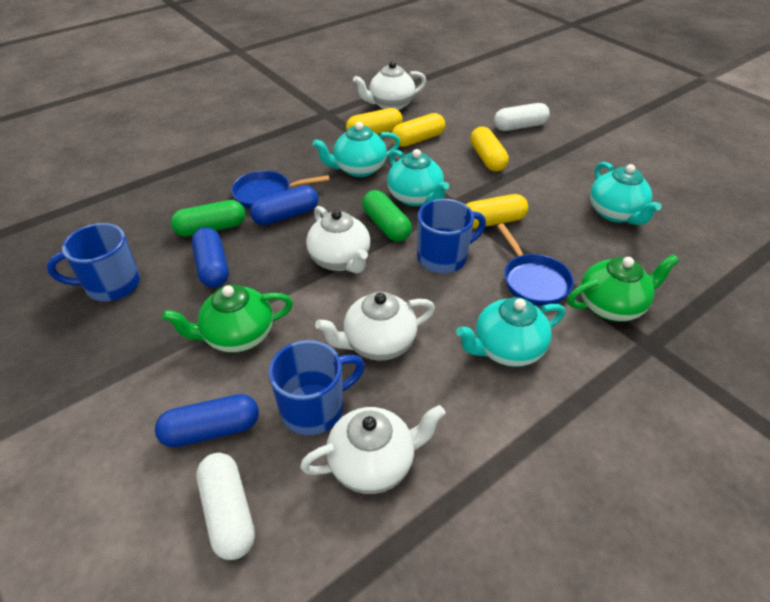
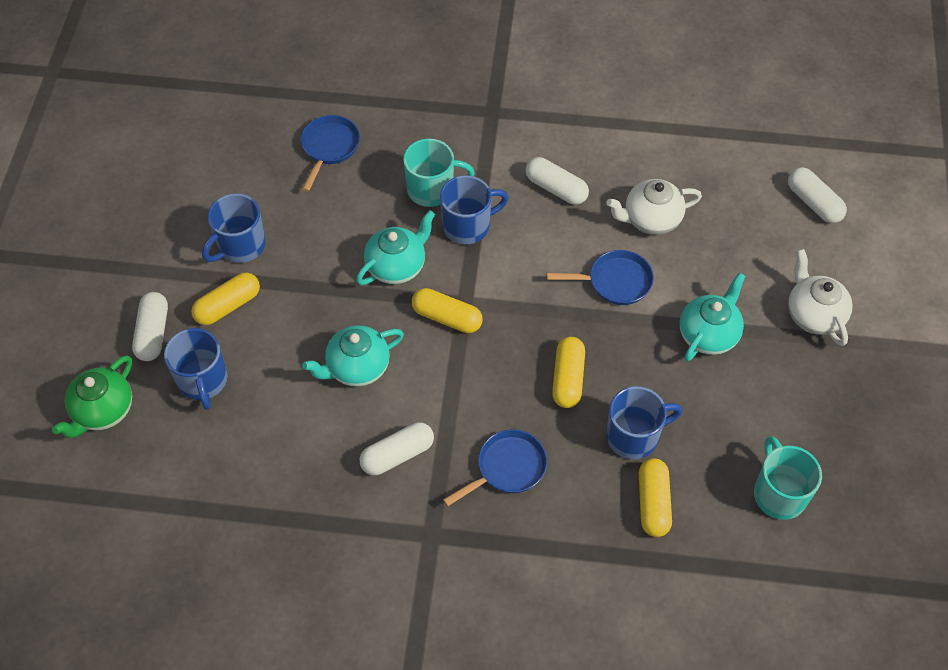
blue capsule: [155,394,259,447] [192,227,229,288] [250,185,318,225] = 3 -> none = 0
blue mug: [47,223,140,301] [269,340,365,435] [417,199,486,274] = 3 -> [164,328,227,410] [202,193,266,263] [440,175,509,244] [606,386,683,459] = 4
blue pan: [231,171,330,209] [497,224,574,306] = 2 -> [301,115,360,192] [443,429,547,506] [547,250,654,305] = 3
green capsule: [171,200,245,237] [362,190,412,242] = 2 -> none = 0
green teapot: [162,285,293,353] [568,254,679,322] = 2 -> [52,355,132,438] = 1
turquoise mug: none = 0 -> [403,138,475,207] [754,436,822,520] = 2
turquoise teapot: [312,122,400,177] [387,149,449,206] [456,297,565,367] [590,162,662,225] = 4 -> [302,325,404,387] [356,210,435,285] [680,273,745,361] = 3
white capsule: [196,453,255,560] [494,103,550,131] = 2 -> [132,292,168,361] [360,422,434,475] [525,157,589,205] [788,167,847,223] = 4
white teapot: [300,405,445,494] [306,206,371,273] [315,292,435,360] [353,61,426,110] = 4 -> [606,179,702,235] [788,249,853,346] = 2

